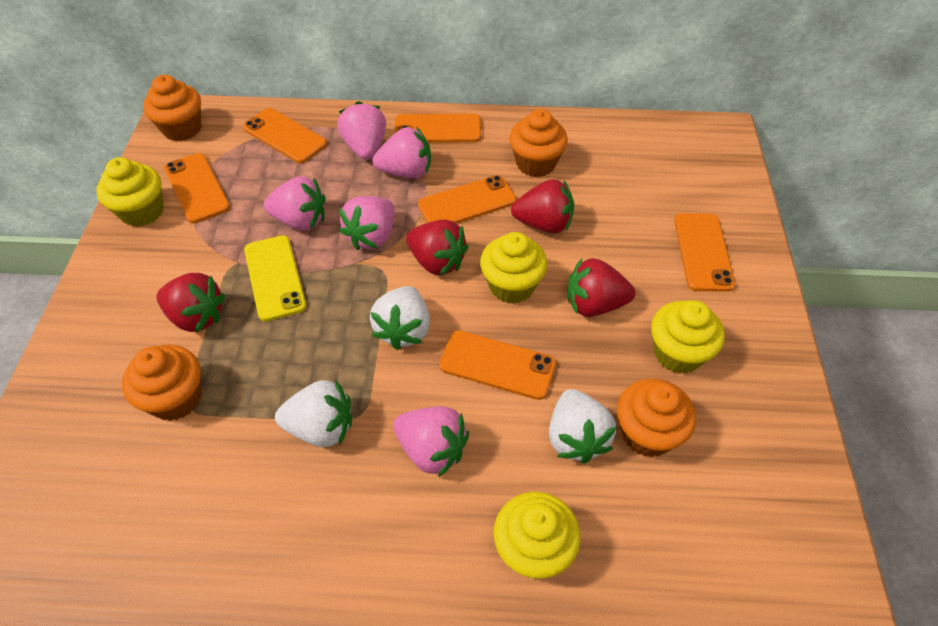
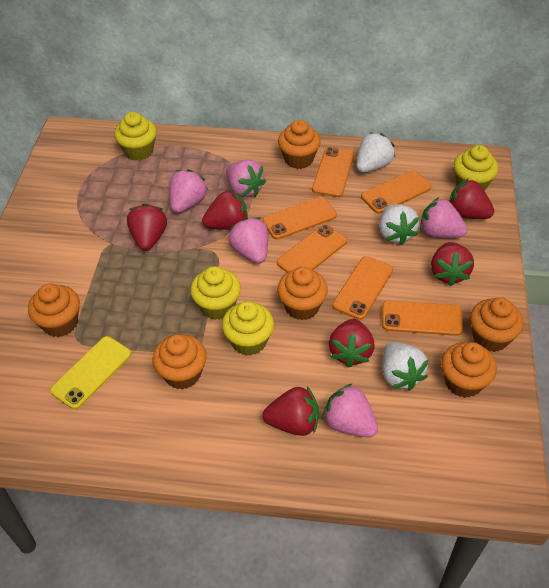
orange cupcake: [122,345,201,421] [143,75,202,141] [509,109,568,177] [617,378,696,457] = 4 -> [28,283,80,337] [152,334,207,389] [277,267,328,320] [278,120,321,169] [441,342,497,398] [470,297,524,352] = 6
red strawberry: [156,273,225,333] [406,220,468,276] [511,179,574,233] [567,258,636,317] = 4 -> [127,204,167,251] [202,190,248,230] [262,387,319,436] [329,319,375,367] [431,242,474,286] [449,179,494,219] = 6

